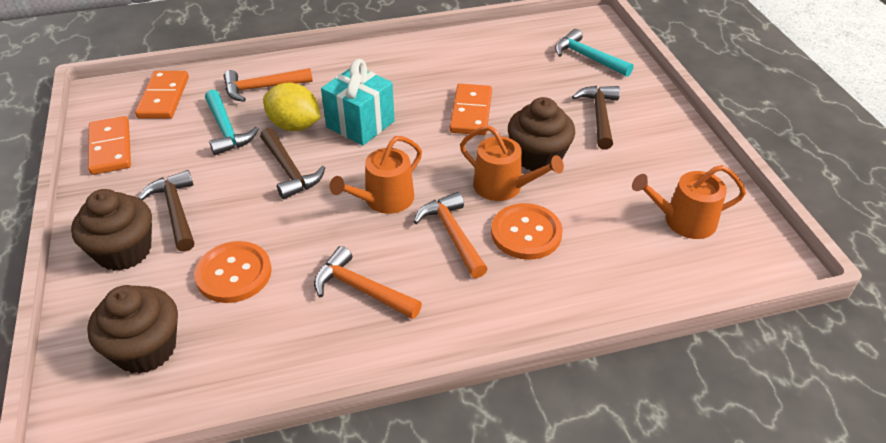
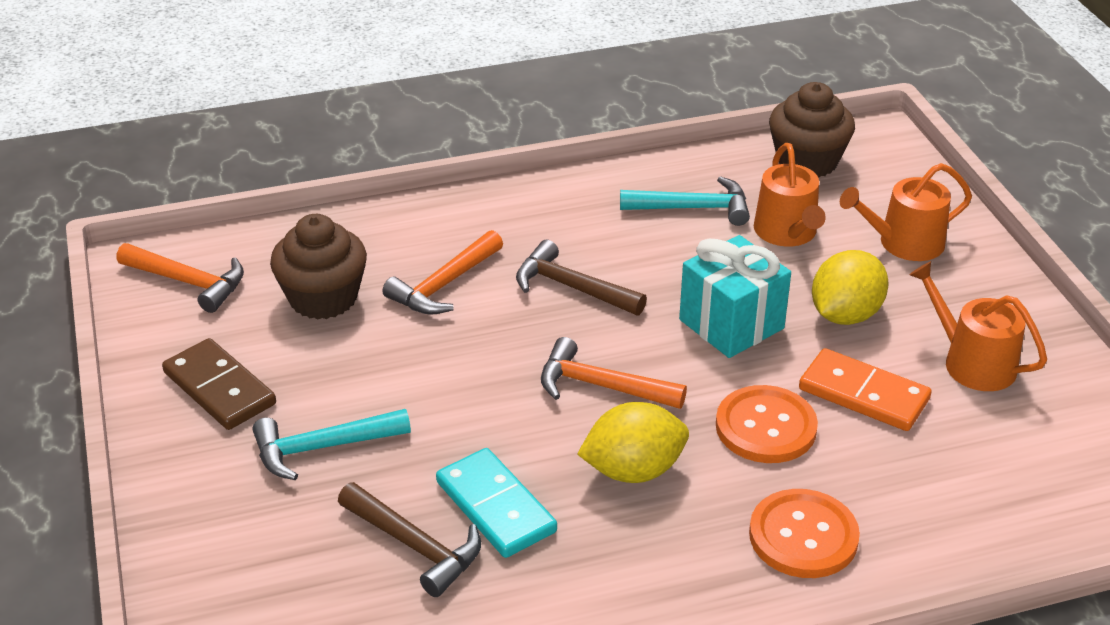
brown cupcake: [71,189,152,271] [87,285,178,374] [508,97,575,171] = 3 -> [270,214,367,319] [769,82,855,178] = 2
brown domino: none = 0 -> [162,338,276,430] = 1
brown hammer: [138,170,194,252] [260,128,325,199] [572,86,620,150] = 3 -> [338,482,481,597] [516,240,647,315] = 2
orange domino: [88,116,131,175] [135,71,189,119] [450,84,492,135] = 3 -> [799,348,932,431] = 1
turquoise domino: none = 0 -> [436,448,557,558] = 1
yellow lemon: [263,83,321,131] = 1 -> [577,402,689,483] [812,250,889,325] = 2

